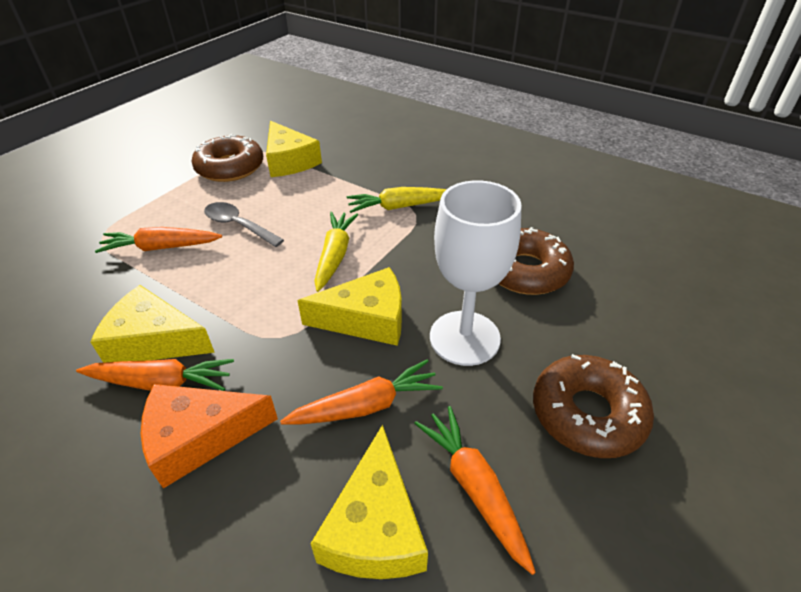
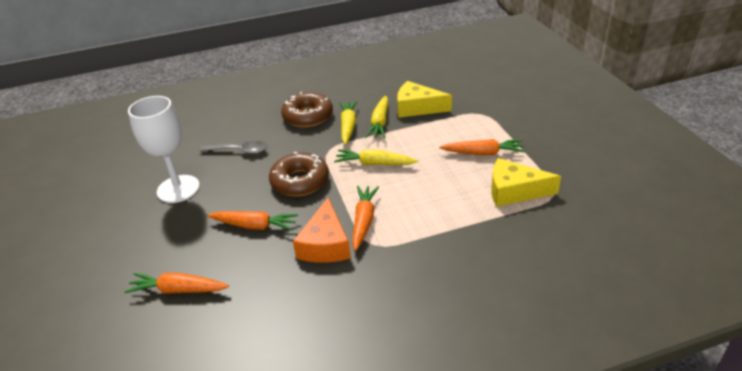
brown donut: [192,134,263,182] [499,227,574,295] [533,354,654,458] = 3 -> [269,152,329,197] [281,92,333,127] = 2
yellow carrot: [314,212,359,292] [347,187,446,213] = 2 -> [334,149,418,165] [339,101,358,145] [366,96,388,138] = 3
yellow cheese: [90,285,215,363] [266,121,322,177] [297,267,402,346] [310,425,428,579] = 4 -> [397,81,452,118] [491,158,561,207] = 2

